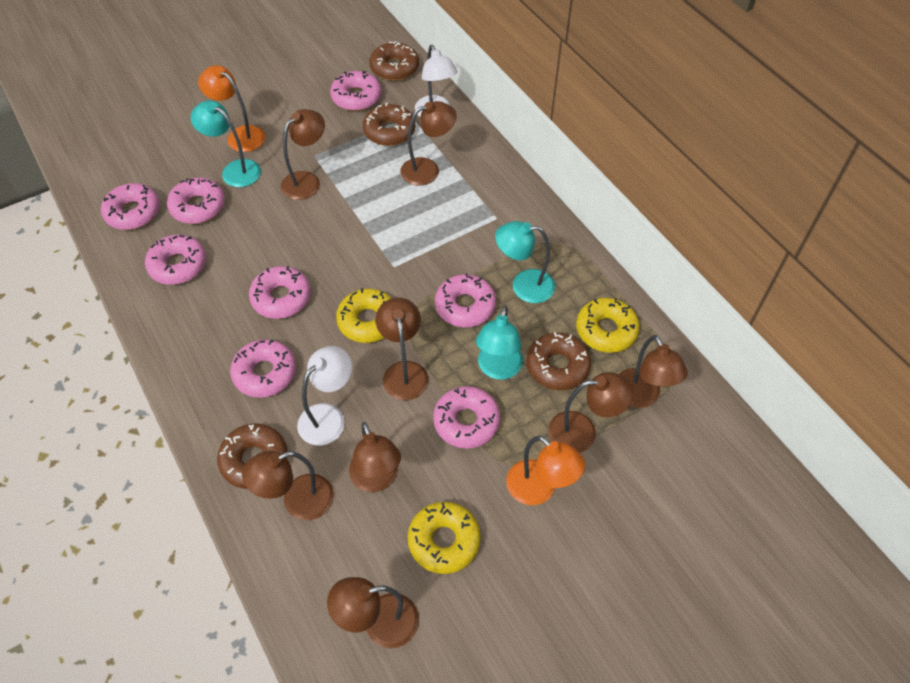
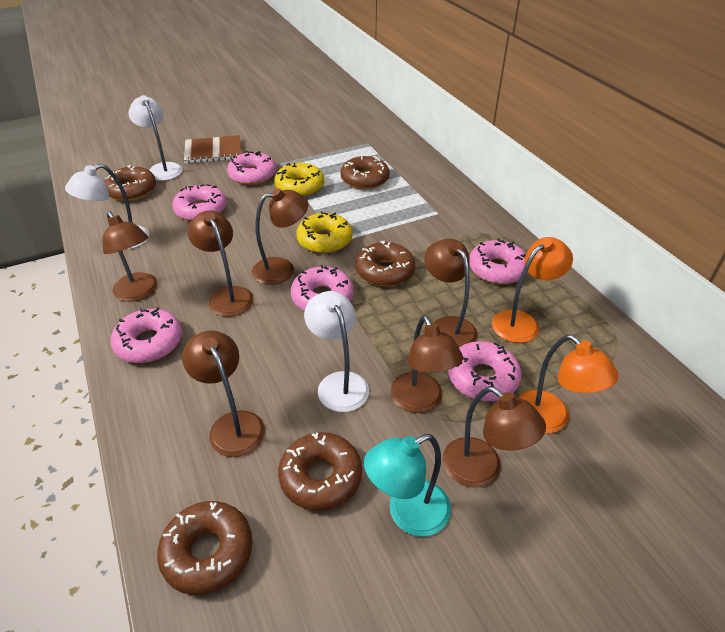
brown donut: [217,424,287,489] [363,103,415,146] [369,41,419,81] [526,332,591,390] = 4 -> [104,165,156,201] [157,501,252,595] [278,432,362,511] [341,156,390,190] [356,241,415,287] = 5
brown lamp: [242,451,334,520] [281,109,325,200] [327,577,419,648] [349,422,401,492] [375,298,428,400] [400,101,456,186] [548,372,634,453] [619,335,688,408] = 8 -> [102,211,158,302] [182,331,265,457] [188,211,254,317] [252,188,308,285] [391,315,463,413] [424,239,477,347] [443,386,546,488] = 7
brown notebook: none = 0 -> [184,135,242,164] = 1
pink donut: [101,183,160,230] [145,234,206,285] [167,178,225,224] [230,339,296,398] [249,266,311,319] [330,71,381,111] [433,386,500,449] [435,273,496,327] = 8 -> [111,307,182,363] [172,184,226,221] [227,151,276,185] [291,265,354,311] [448,341,521,401] [469,238,528,284] = 6
turquoise lamp: [190,100,261,187] [476,306,523,380] [495,221,555,303] = 3 -> [364,434,451,537] = 1
white lamp: [297,346,352,445] [415,45,457,117] = 2 -> [65,164,149,250] [128,95,182,181] [304,291,369,412] = 3
yellow donut: [336,288,392,343] [408,502,481,574] [576,298,640,353] = 3 -> [274,163,324,197] [296,211,353,253] = 2

